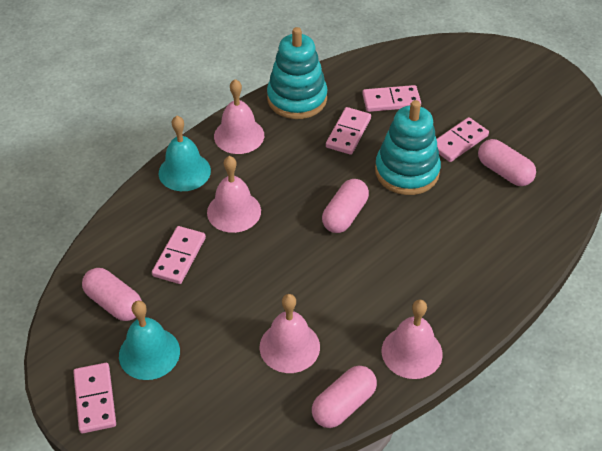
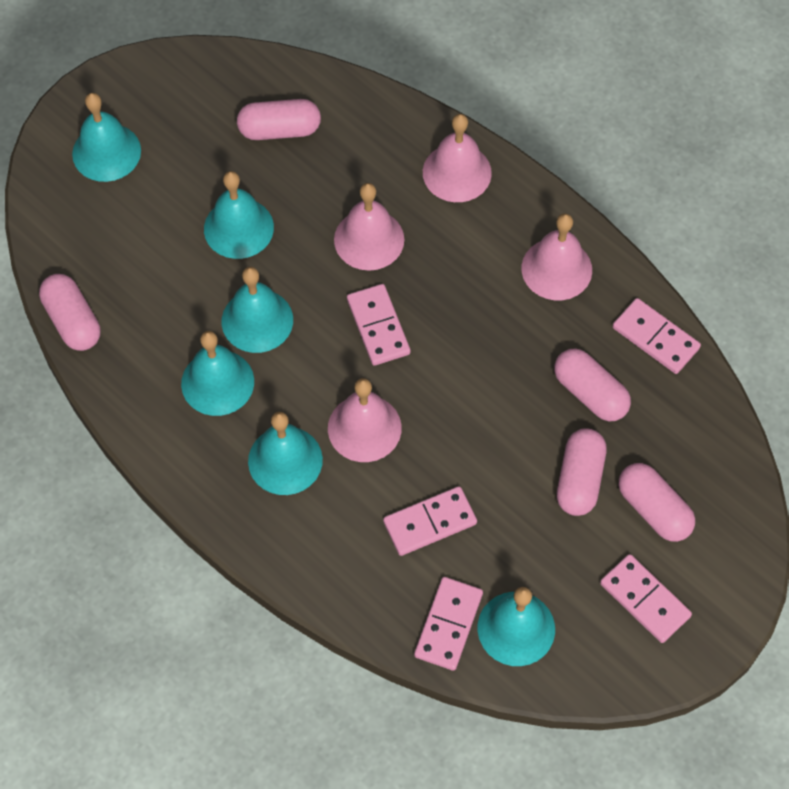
pink capsule: [82,268,142,321] [312,366,377,428] [322,179,369,233] [478,139,536,186] = 4 -> [39,274,100,351] [237,99,321,140] [554,348,631,421] [557,429,607,516] [619,463,695,542] = 5
turquoise bell: [119,301,180,380] [159,116,211,191] = 2 -> [72,93,141,182] [181,331,254,416] [204,171,274,259] [222,267,293,353] [248,412,323,495] [478,587,555,666] = 6
turquoise stacking toy: [267,27,328,119] [375,100,441,195] = 2 -> none = 0

